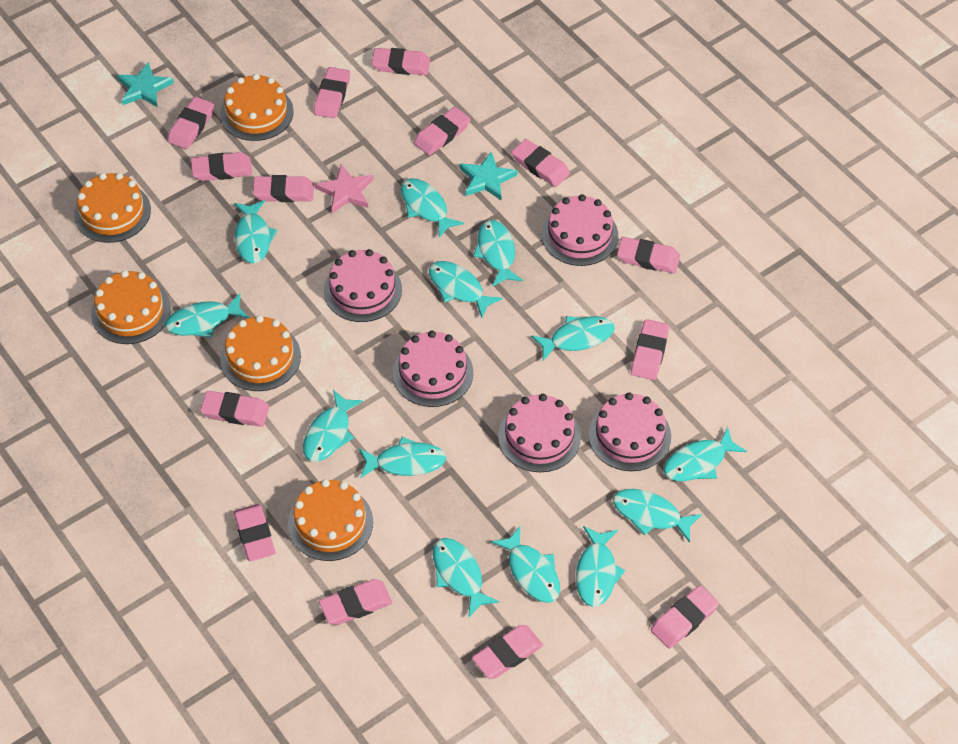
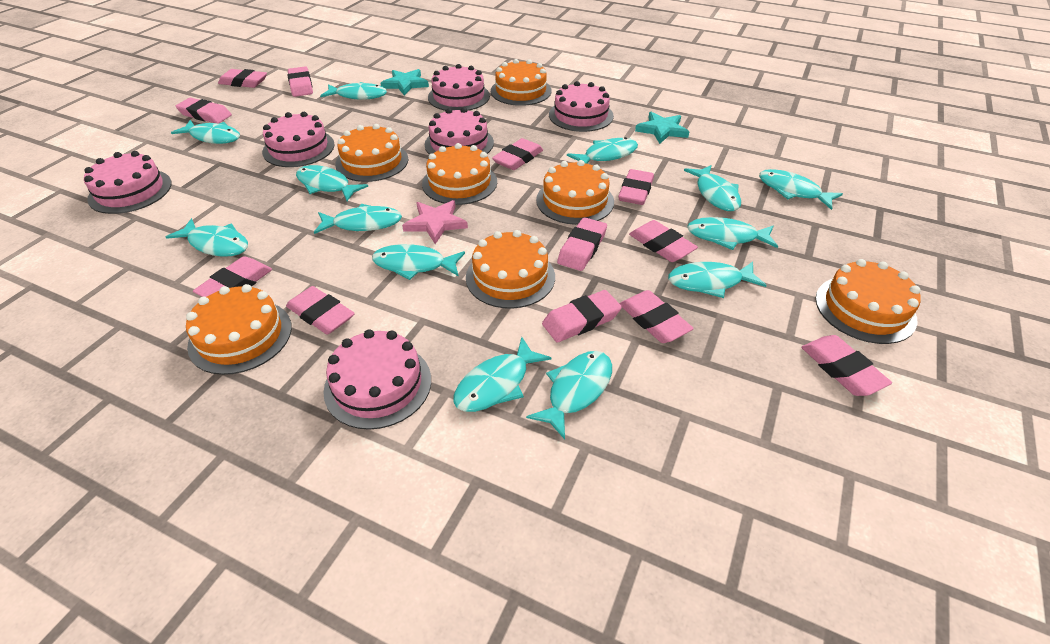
orange cake: [74,173,151,243] [91,270,171,344] [220,74,294,141] [220,315,301,391] [288,479,373,561] = 5 -> [186,284,292,375] [335,124,408,182] [422,143,497,205] [466,230,555,309] [491,59,551,106] [536,160,614,225] [815,259,921,344] = 7
pink cake: [324,249,402,322] [393,330,473,407] [498,394,581,472] [542,194,618,266] [589,393,671,471] = 5 -> [84,151,172,214] [262,112,335,167] [323,329,431,430] [425,107,494,155] [428,64,490,111] [549,81,614,132] = 6
pink eraser: [167,97,214,149] [191,152,252,181] [200,391,269,427] [233,504,276,562] [253,175,314,202] [314,67,350,118] [319,579,392,625] [372,48,430,75] [414,107,470,155] [472,625,543,679] [511,139,570,187] [617,237,680,273] [631,319,669,380] [651,585,719,649] = 14 -> [176,98,232,124] [193,256,272,297] [218,69,267,88] [286,286,355,334] [288,66,313,97] [492,138,543,170] [542,290,622,342] [557,217,607,271] [618,169,654,205] [620,290,694,343] [629,220,698,262] [801,335,892,396] = 12

